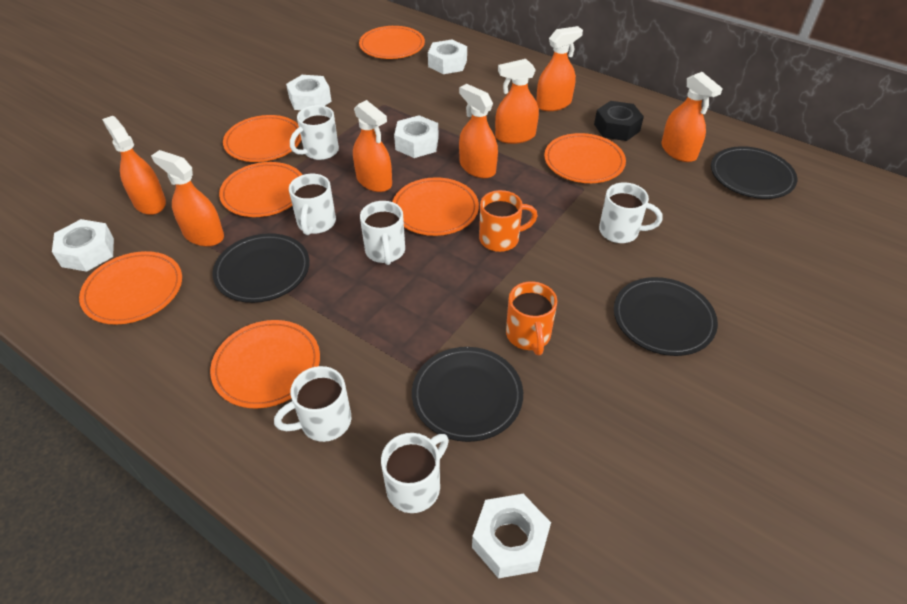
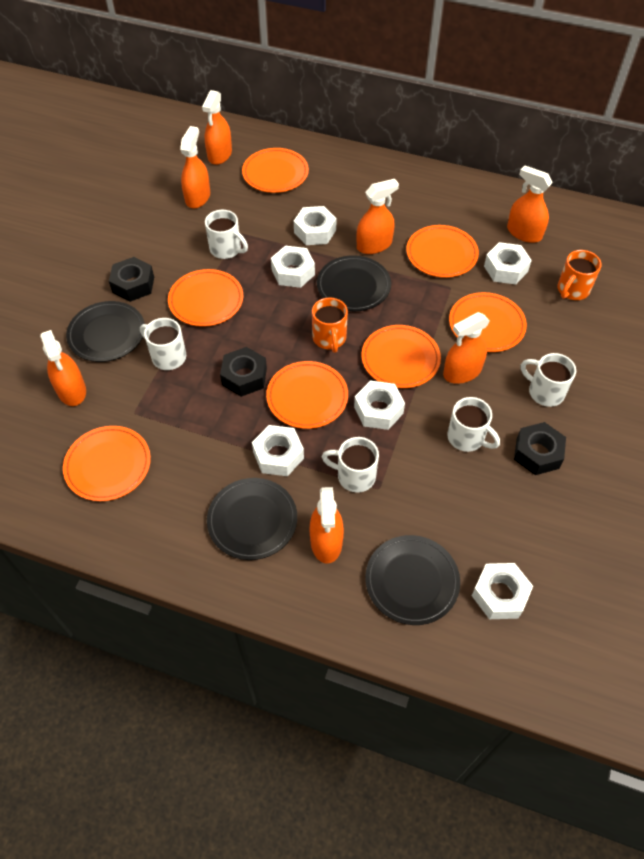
black nut: [594,101,644,141] = 1 -> [109,257,154,302] [220,347,267,397] [514,422,566,475] = 3
white mug: [274,366,351,442] [289,174,336,235] [290,105,339,160] [360,201,405,265] [381,433,449,513] [599,182,662,243] = 6 -> [140,318,186,370] [205,210,248,259] [322,437,379,493] [447,397,500,452] [521,353,576,407] = 5
white nut: [52,219,114,272] [286,75,332,110] [394,115,439,158] [428,40,467,74] [472,494,551,579] = 5 -> [252,425,304,476] [271,246,315,288] [294,206,336,245] [354,380,405,430] [472,563,533,619] [484,242,532,285] = 6

